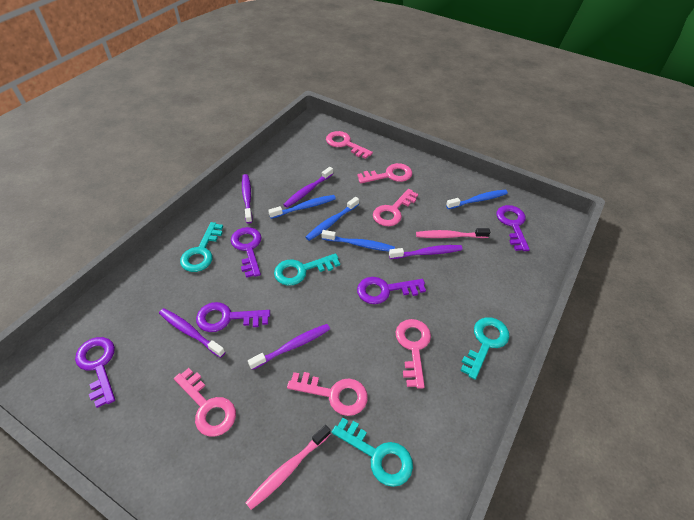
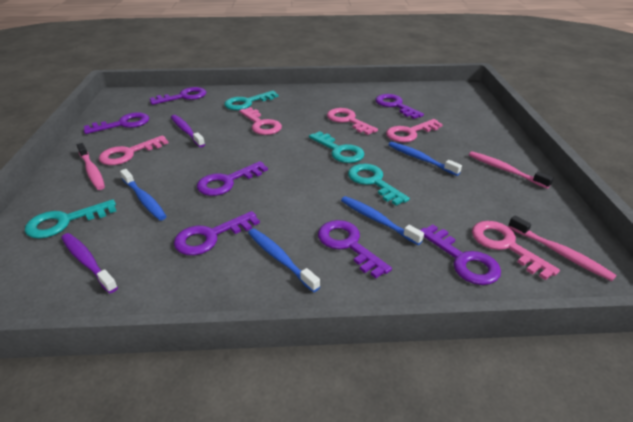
pink key: [174,368,236,437] [287,372,368,416] [326,131,373,159] [357,163,412,183] [373,189,418,226] [396,319,431,389] = 6 -> [99,135,169,165] [239,107,282,135] [327,108,378,135] [386,119,443,142] [472,221,560,280] = 5
pink toothbrush: [245,425,331,510] [416,228,490,238] = 2 -> [77,143,105,190] [469,151,553,189] [508,216,617,281] = 3
purple key: [75,337,115,408] [196,302,270,332] [231,227,261,278] [357,277,426,304] [496,205,530,251] = 5 -> [84,112,149,134] [150,87,206,105] [174,211,260,255] [197,161,268,196] [318,220,392,278] [375,94,424,119] [420,224,501,285] = 7
purple toothbrush: [159,308,225,358] [242,174,253,224] [248,324,330,370] [283,167,333,208] [389,245,463,259] = 5 -> [61,233,118,293] [171,115,205,147] = 2

